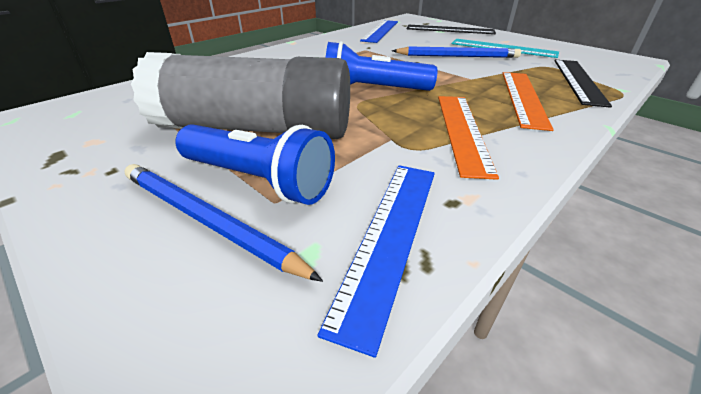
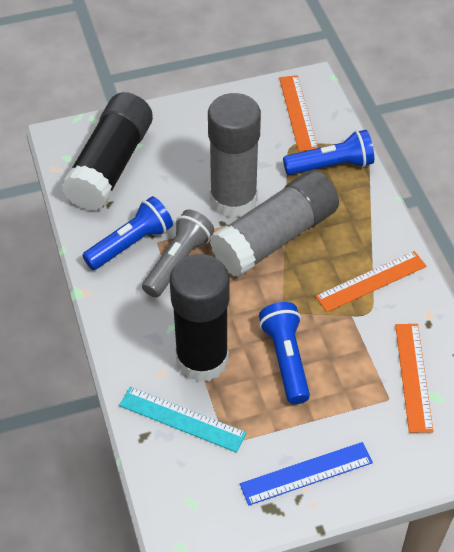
black glue stick: none = 0 -> [61,92,153,211] [170,254,230,382] = 2
black ruler: [407,25,496,34] [554,60,612,108] = 2 -> none = 0
blue flashlight: [175,124,335,205] [326,41,438,91] = 2 -> [82,196,173,270] [259,302,310,404] [283,130,374,175] = 3
blue pencil: [125,164,323,282] [392,46,521,58] = 2 -> none = 0
blue ruler: [317,165,435,358] [360,20,398,43] = 2 -> [240,442,373,505] = 1
grey flashlight: none = 0 -> [142,210,214,298] = 1
grey glue stick: [131,52,350,139] = 1 -> [208,93,261,218] [210,170,339,277] = 2
orange ruler: [438,96,499,180] [502,72,554,131] = 2 -> [279,75,318,151] [315,251,427,312] [395,324,433,433] = 3

